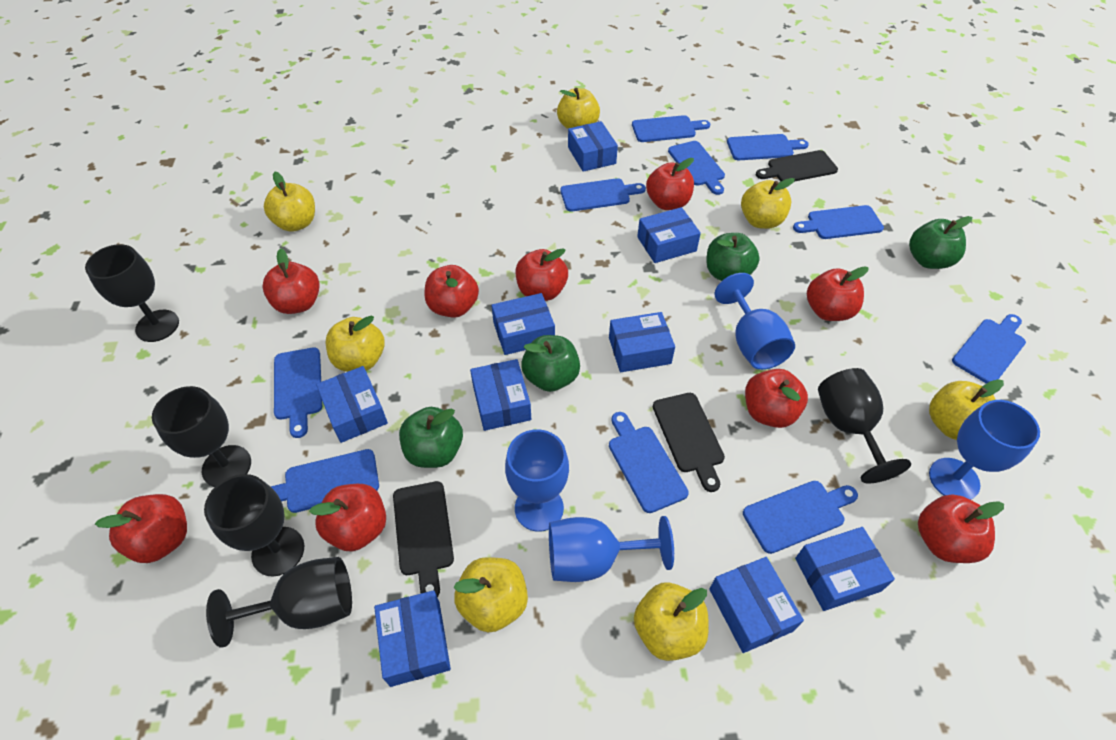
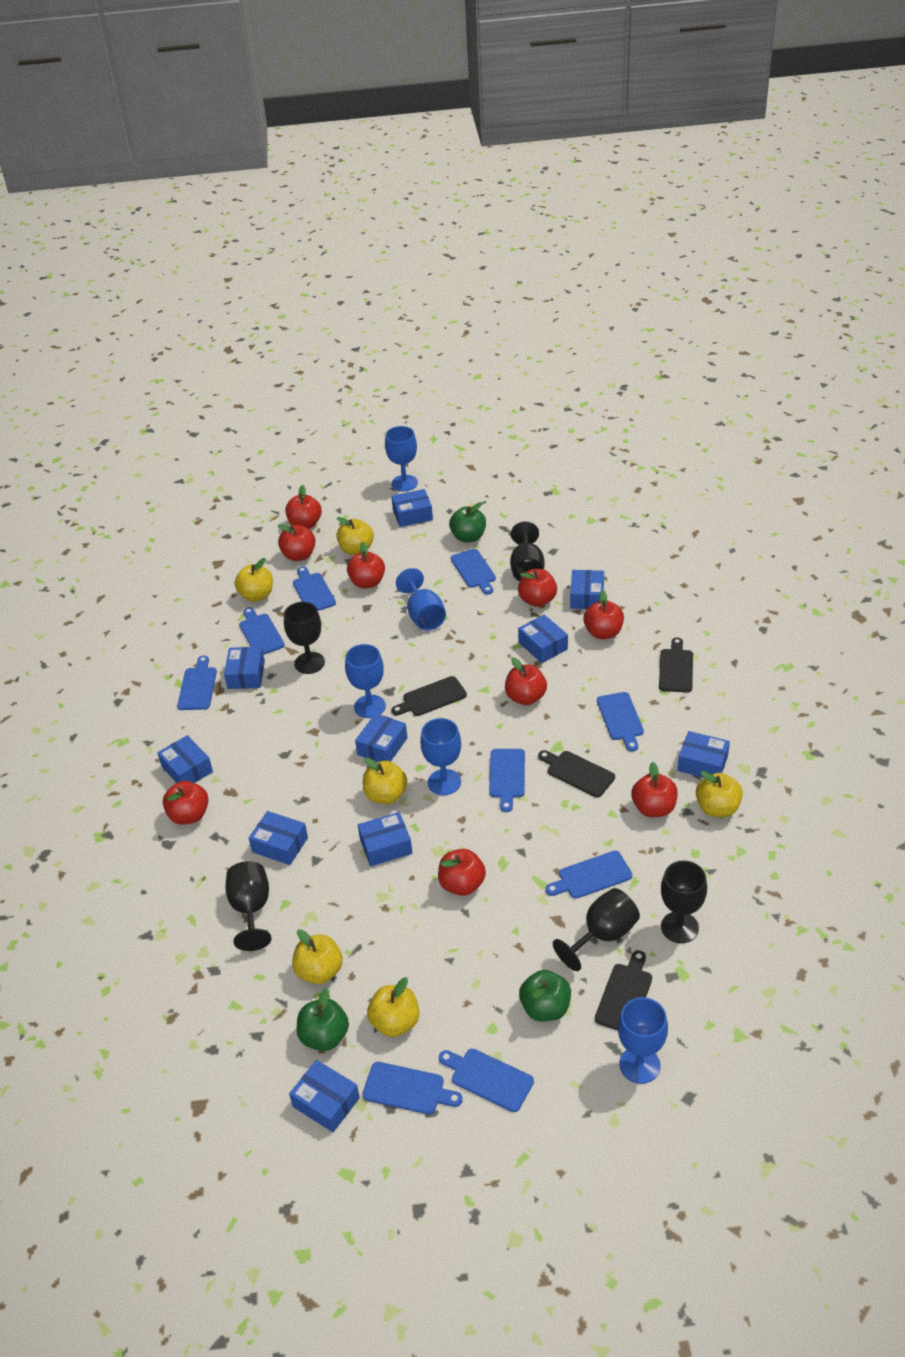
black cutting board: [393,481,454,597] [653,393,725,492] [756,150,838,182] = 3 -> [391,676,467,716] [538,750,615,797] [595,950,652,1030] [659,637,693,693] = 4
blue box: [316,366,388,443] [374,590,451,687] [470,359,531,431] [491,293,555,355] [568,121,618,172] [609,312,675,372] [637,207,701,263] [710,557,804,653] [795,527,895,611] = 9 -> [157,735,213,783] [224,647,265,689] [249,811,308,865] [289,1060,360,1132] [355,713,407,762] [358,812,412,866] [391,489,433,527] [518,615,568,663] [570,570,604,609] [677,731,730,778] = 10
blue cutting board: [271,449,379,513] [274,347,322,438] [560,178,646,212] [609,412,689,513] [632,115,710,142] [668,141,725,195] [727,134,809,160] [743,481,858,554] [793,205,884,239] [952,314,1026,384] = 10 -> [177,656,217,710] [239,607,285,655] [293,566,336,611] [362,1062,463,1115] [439,1049,534,1112] [451,549,496,595] [489,749,525,812] [545,851,632,899] [597,692,644,752] = 9
blue goblet: [505,429,569,532] [549,516,674,582] [714,273,795,370] [929,400,1040,500] = 4 -> [345,644,386,718] [385,426,418,491] [396,568,446,631] [420,718,461,795] [618,997,668,1084] = 5
green apple: [399,407,463,468] [521,335,580,392] [706,233,760,281] [909,216,972,269] = 4 -> [297,988,349,1051] [449,502,486,543] [519,970,571,1021] = 3
yellow apple: [264,172,315,231] [326,316,385,372] [454,557,528,633] [557,88,600,129] [634,582,709,661] [741,178,795,229] [929,379,1004,440] = 7 -> [235,558,273,602] [292,929,343,984] [336,517,374,555] [363,757,407,804] [367,977,419,1037] [696,771,743,817] = 6

